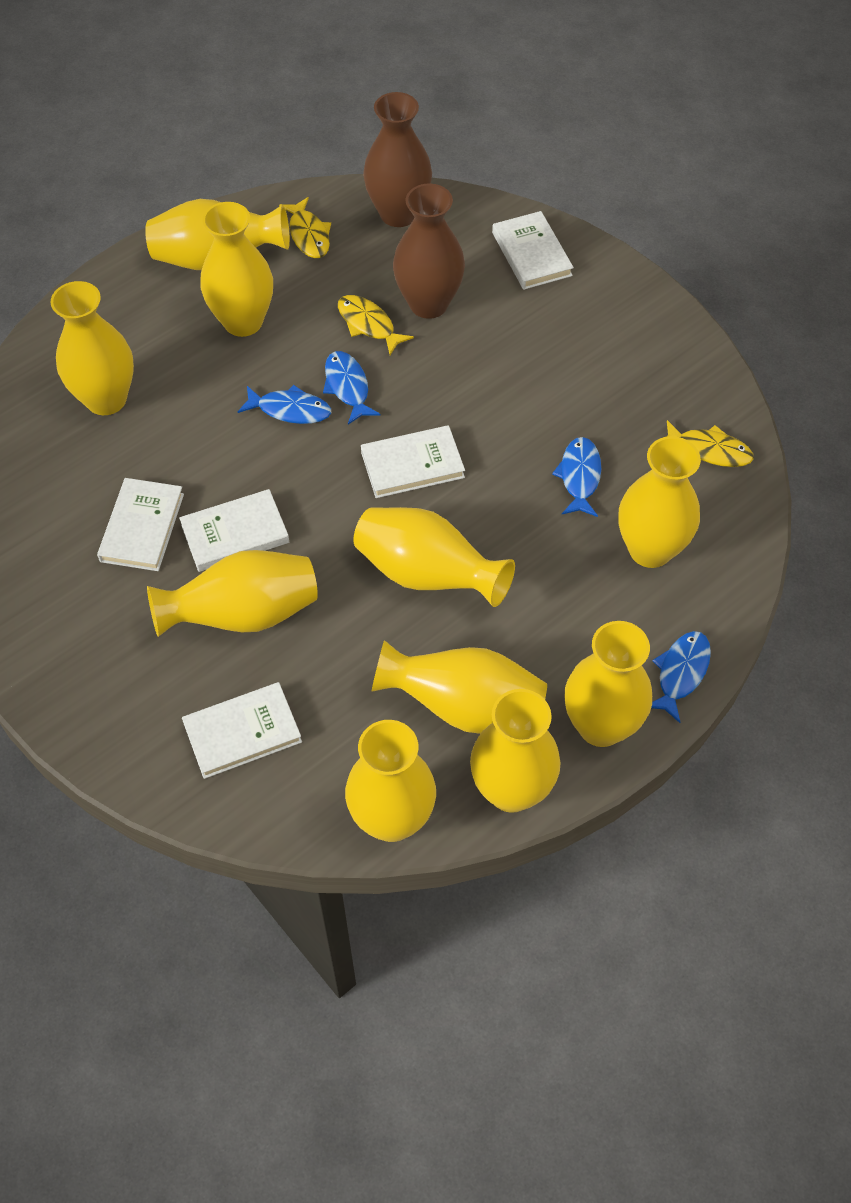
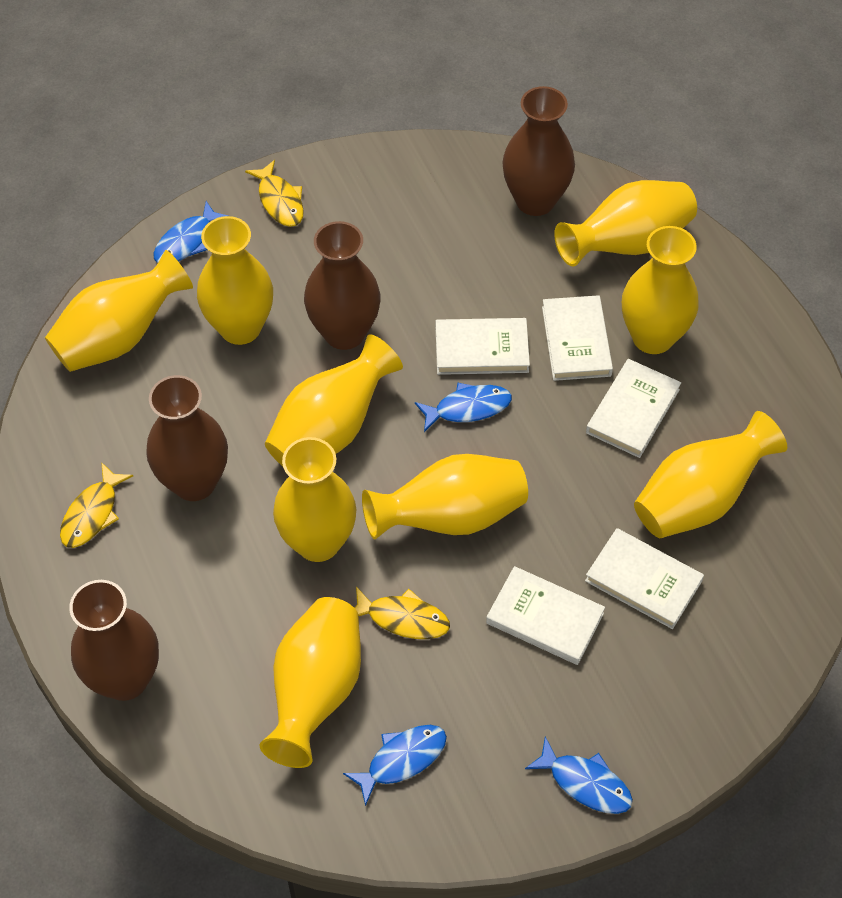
brown vase: [363,92,432,227] [393,183,465,319] = 2 -> [69,580,159,701] [146,375,228,501] [304,221,380,350] [502,86,575,216] = 4
yellow vase: [50,281,134,415] [145,199,290,270] [147,550,318,637] [200,202,273,337] [345,720,436,842] [354,507,515,607] [371,640,547,734] [470,689,560,813] [565,621,652,747] [619,436,701,568] = 10 -> [45,250,193,372] [197,216,273,345] [260,597,361,768] [265,334,403,466] [273,437,356,562] [362,454,528,540] [554,180,697,266] [622,226,699,354] [634,411,787,538] = 9

